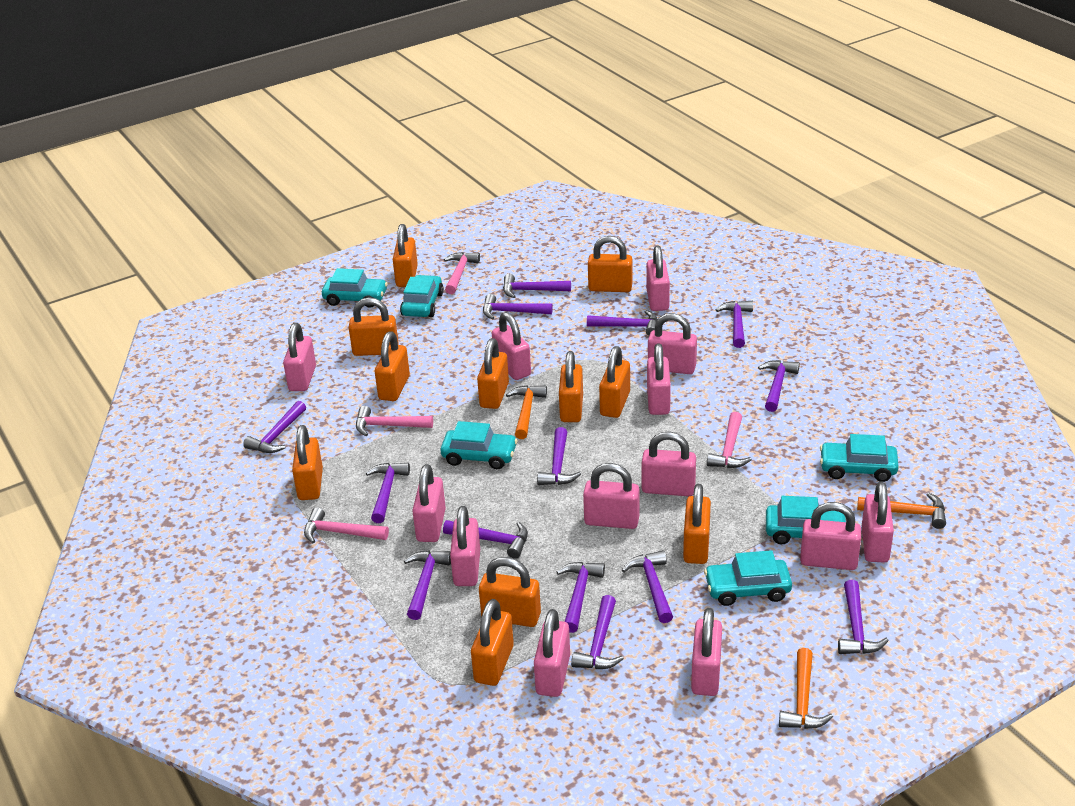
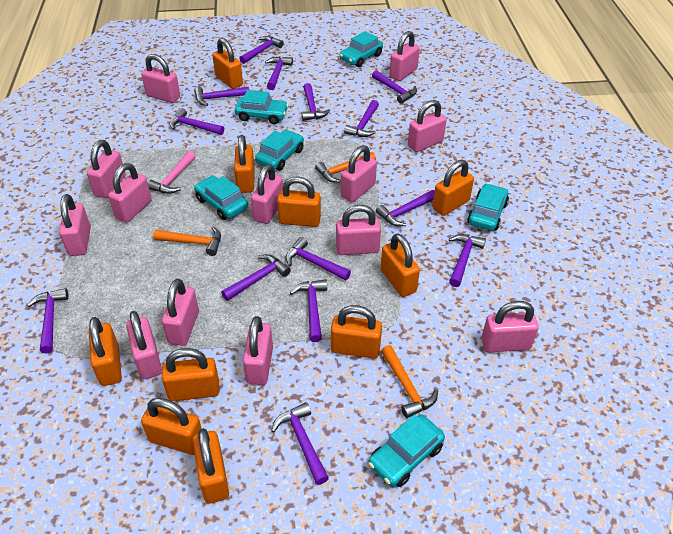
orange padlock: [292,425,323,500] [349,297,399,356] [375,331,410,401] [393,224,418,287] [471,599,514,686] [477,338,509,409] [479,557,541,627] [559,351,583,422] [588,236,633,292] [599,346,630,418] [683,484,711,564] = 11 -> [89,317,122,386] [141,398,202,455] [162,348,219,401] [193,428,229,503] [212,38,243,89] [234,135,255,193] [277,176,321,227] [331,305,382,359] [381,233,420,297] [432,160,474,216] = 10
pink hammer: [304,507,389,543] [356,406,433,436] [444,252,480,294] [707,412,752,468] = 4 -> [148,151,196,194] = 1

